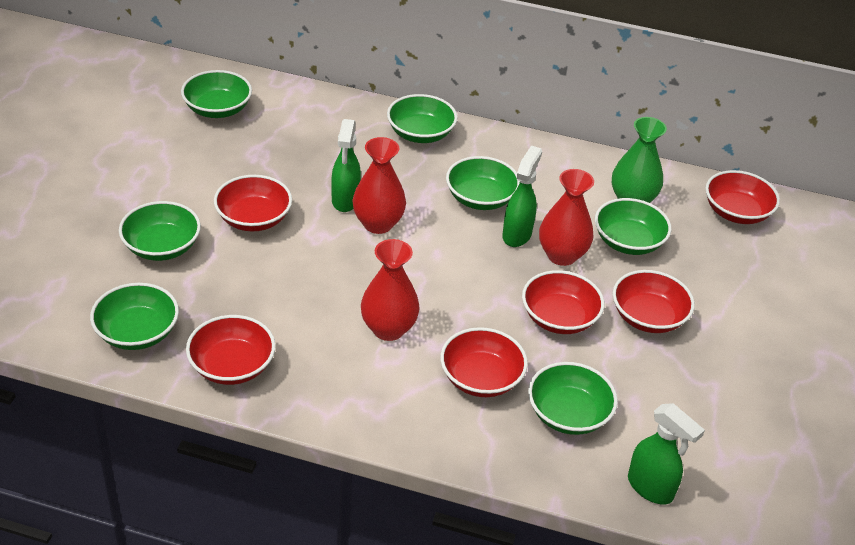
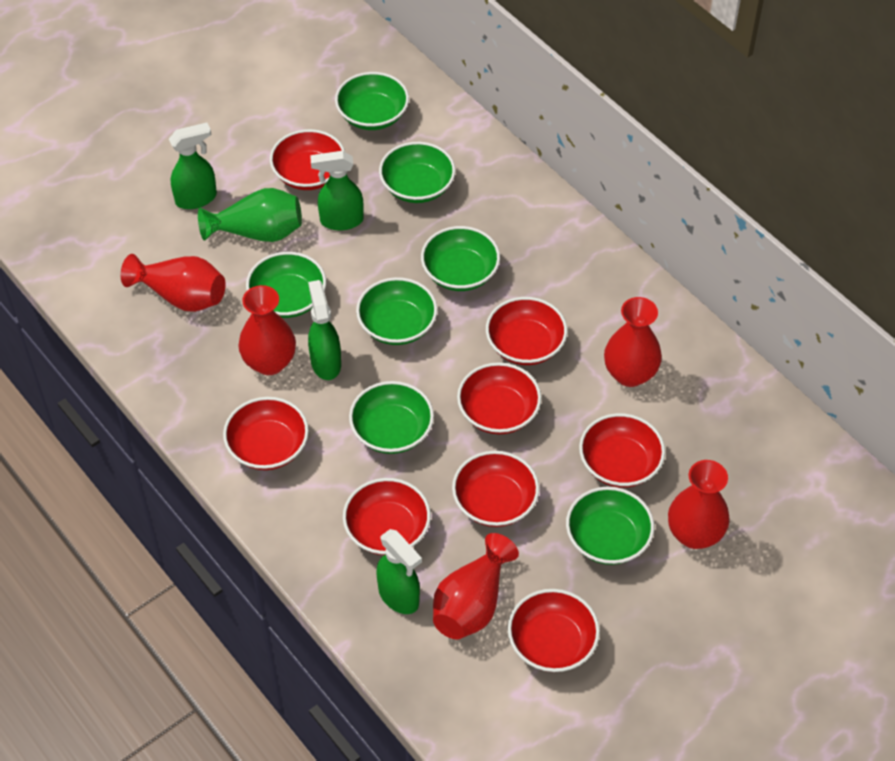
green spray bottle: [331,119,361,212] [502,145,542,247] [628,403,705,505] = 3 -> [169,123,217,209] [308,280,341,380] [310,151,364,230] [376,529,422,614] = 4
red bowl: [186,315,276,385] [214,175,292,231] [440,327,528,397] [522,270,604,334] [612,270,695,333] [705,170,780,224] = 6 -> [223,397,309,470] [270,129,345,190] [343,478,431,555] [452,451,539,527] [457,362,541,434] [486,297,567,365] [508,589,600,672] [579,413,665,488] = 8
red vase: [352,137,406,234] [361,239,420,341] [539,169,594,266] = 3 -> [121,254,226,312] [238,285,296,375] [433,533,519,639] [604,297,662,387] [668,460,730,549] = 5

